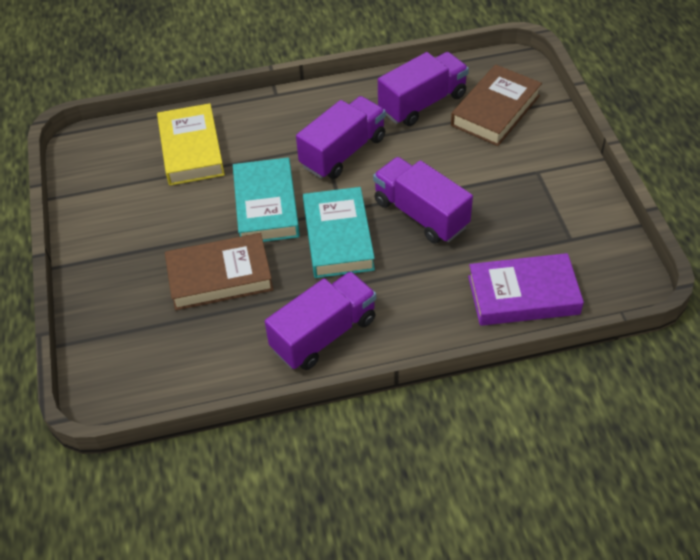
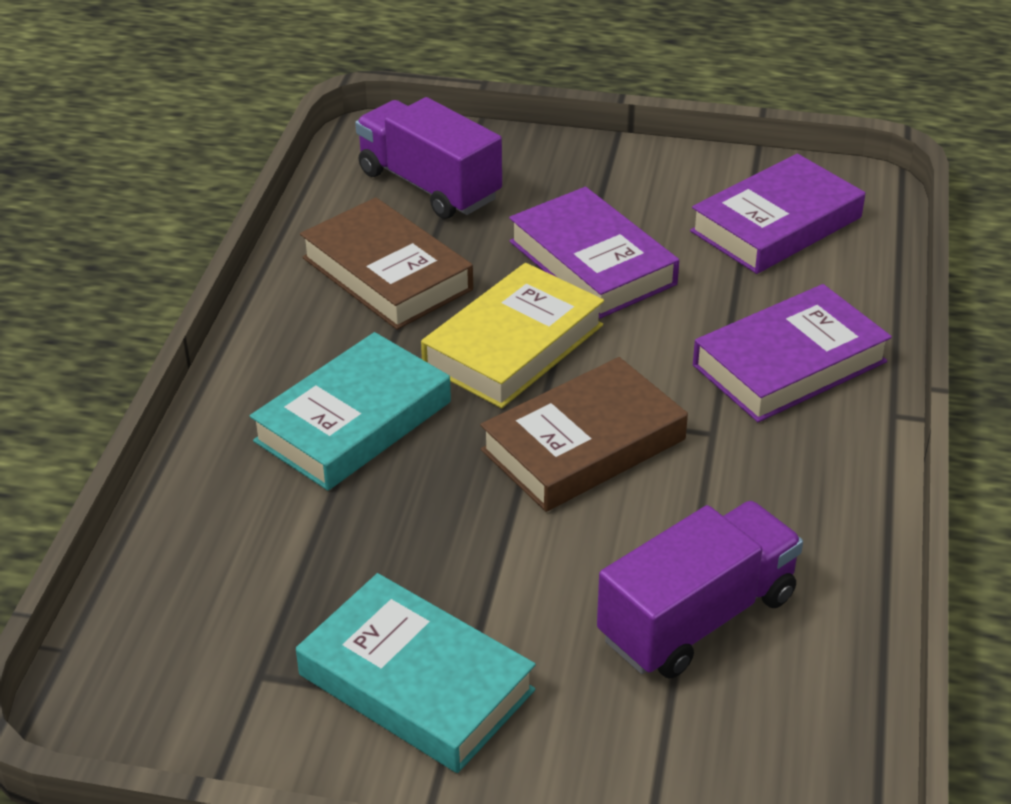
purple book: [468,253,584,326] = 1 -> [509,187,679,319] [690,153,865,274] [693,284,892,422] = 3
purple truck: [265,271,376,370] [296,96,386,179] [373,157,473,244] [378,52,469,126] = 4 -> [355,97,502,219] [597,501,803,678] = 2

